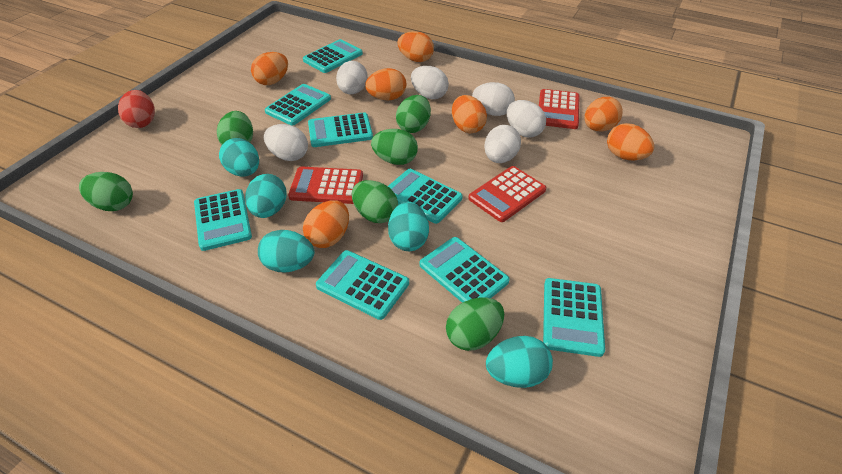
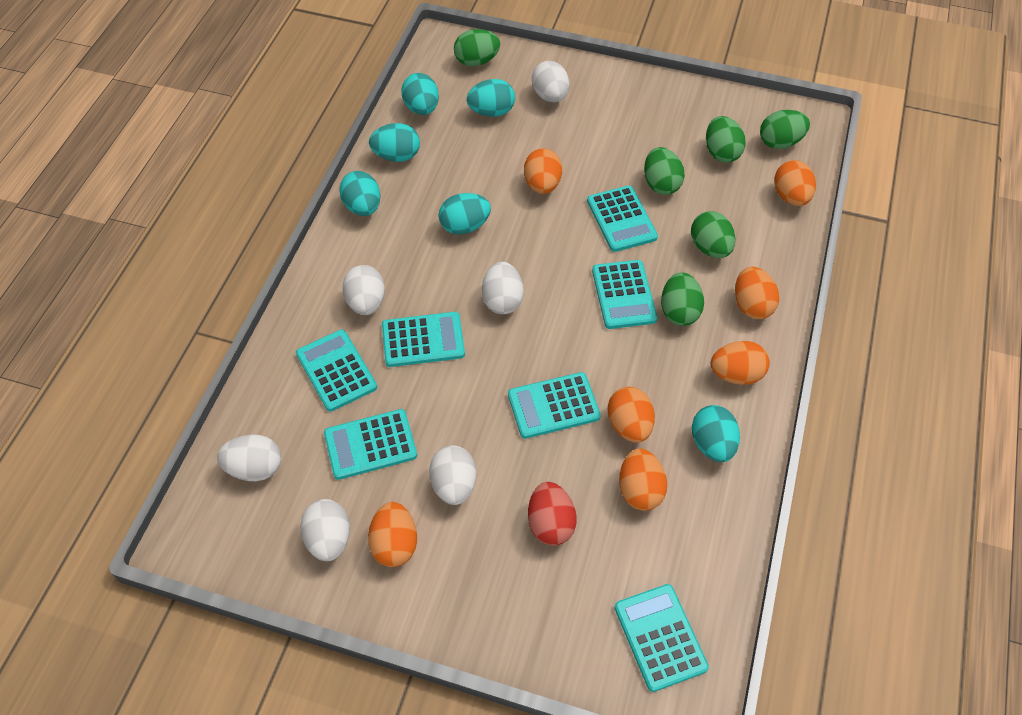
red calculator: [288,166,363,204] [468,166,546,222] [539,89,580,129] = 3 -> none = 0
turquoise calculator: [194,189,252,251] [265,84,331,126] [303,39,363,73] [308,112,373,147] [316,250,409,320] [388,169,463,224] [420,237,510,303] [543,278,605,357] = 8 -> [296,329,377,412] [324,409,417,480] [382,312,465,367] [508,372,601,439] [587,186,658,252] [592,260,657,329] [615,584,709,692] = 7
turquoise egg: [219,138,259,177] [245,174,287,218] [258,230,315,273] [388,201,429,251] [486,336,553,388] = 5 -> [339,171,380,216] [369,123,420,162] [401,73,439,115] [439,193,491,235] [467,79,515,117] [692,405,740,462] = 6

